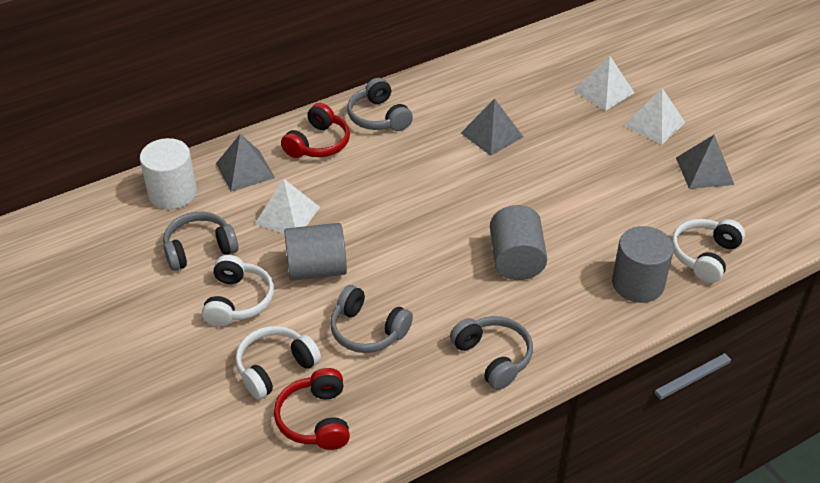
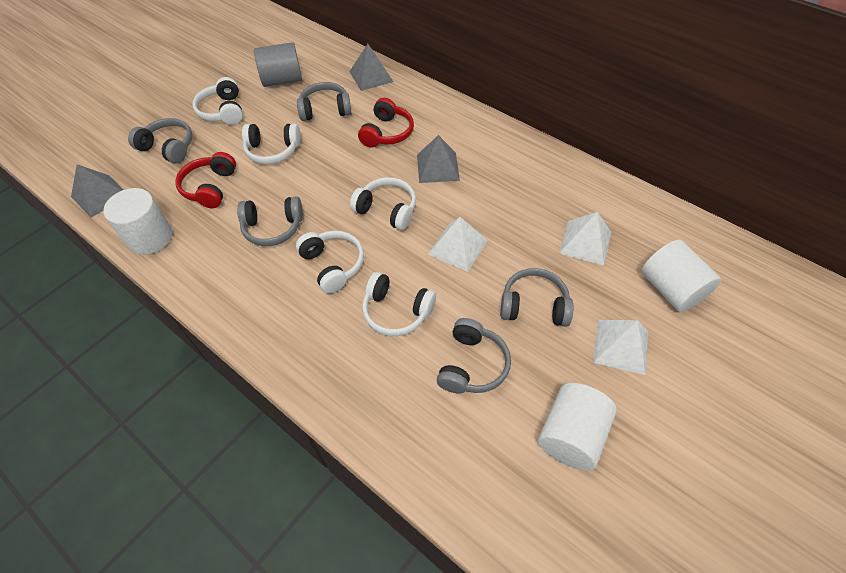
grey cylinder: [284,223,347,281] [490,205,547,280] [612,226,674,303] = 3 -> [254,42,302,87] = 1
grey headphones: [163,212,238,271] [330,285,413,353] [347,78,413,131] [450,316,533,390] = 4 -> [128,118,192,164] [237,196,303,246] [297,82,352,121] [437,318,511,393] [500,268,573,327] = 5
white cylinder: [140,138,197,209] = 1 -> [103,188,172,255] [538,383,617,471] [642,240,721,312] = 3
white headphones: [202,255,274,326] [235,326,321,400] [671,219,745,283] = 3 -> [192,77,243,125] [242,124,301,164] [296,231,364,294] [350,177,416,230] [362,272,436,336] = 5

